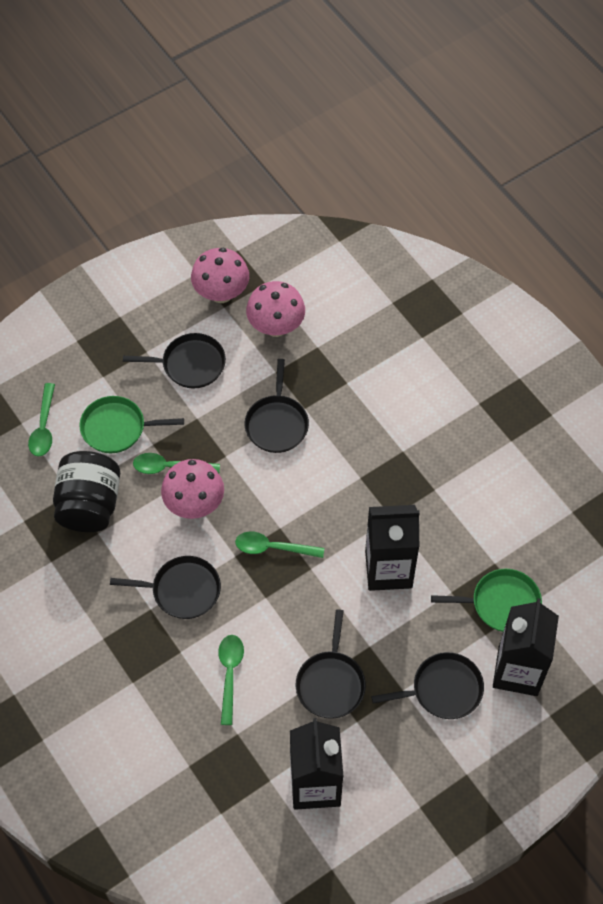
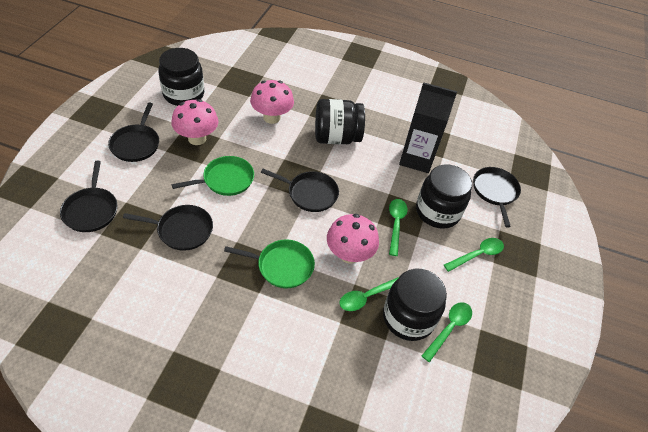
black carton: [290,718,343,810] [365,505,420,591] [493,598,559,696] = 3 -> [399,82,457,173] = 1
black jar: [53,451,120,532] = 1 -> [158,48,204,106] [315,99,365,144] [383,269,447,341] [416,164,472,229] = 4

